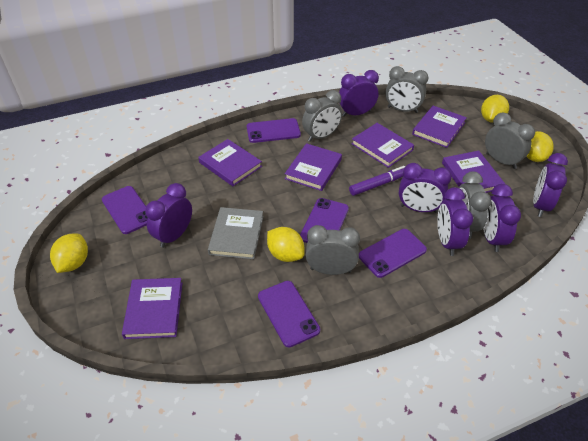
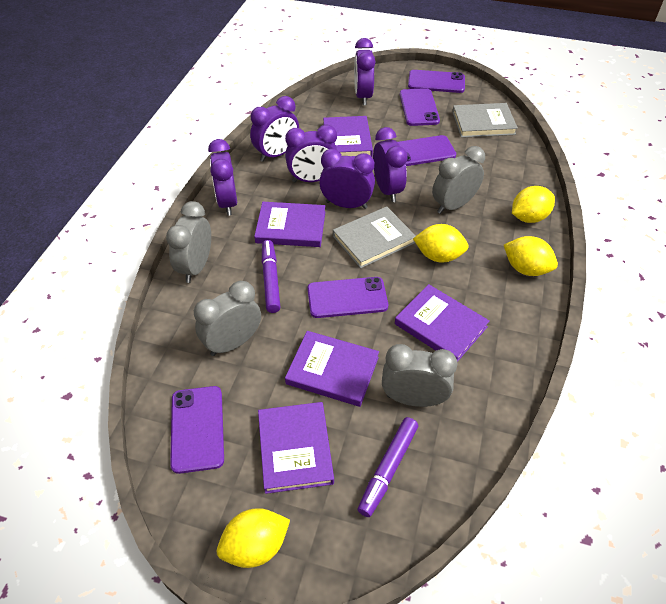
grey book: [208,207,263,259] = 1 -> [333,206,416,269] [452,103,518,138] = 2
grey clock: [302,90,342,142] [305,225,360,275] [385,66,428,113] [459,172,491,239] [485,112,535,169] = 5 -> [166,201,211,283] [194,281,261,356] [382,344,458,407] [432,146,485,214] = 4
purple book: [122,278,182,339] [198,139,262,186] [285,143,342,191] [351,123,414,168] [412,106,467,148] [442,151,505,193] = 6 -> [254,202,325,247] [258,402,334,494] [285,331,379,407] [323,116,373,157] [395,284,490,362] = 5
purple marker: [349,166,405,196] = 1 -> [262,240,280,313] [358,417,418,517] = 2

